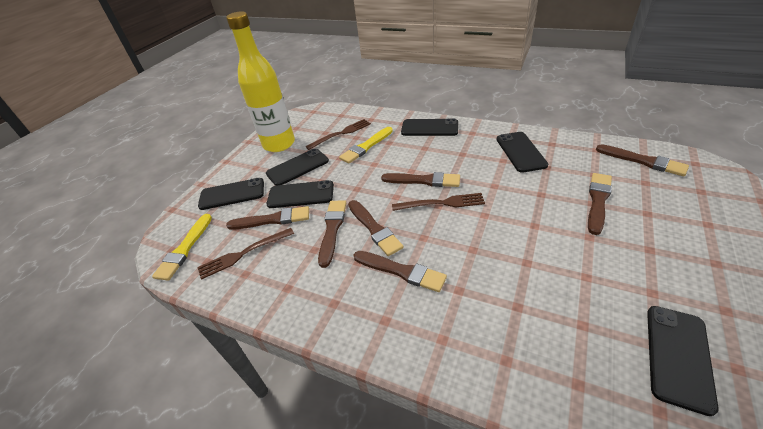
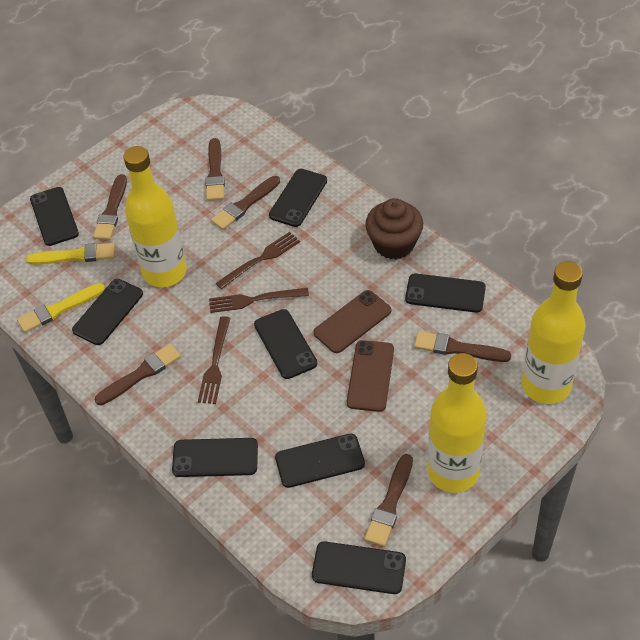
black phone: [198,178,264,210] [266,148,329,186] [266,180,334,208] [401,118,458,136] [496,132,548,173] [647,306,719,416] = 6 -> [30,187,79,246] [72,279,143,345] [172,438,258,477] [254,309,317,379] [269,169,327,227] [275,433,365,488] [312,541,406,594] [405,273,486,313] = 8
brown brush: [226,206,309,230] [318,200,346,268] [348,200,403,256] [353,251,447,292] [381,172,460,187] [588,173,612,235] [596,144,689,176] = 7 -> [93,174,127,240] [95,344,181,405] [206,138,225,201] [211,176,280,230] [365,454,413,547] [414,331,511,362] = 6
brown cupcake: none = 0 -> [365,198,423,260] = 1
brown phone: none = 0 -> [313,290,391,353] [347,340,394,412] = 2
yellow bottle: [226,11,295,152] = 1 -> [124,146,187,287] [428,353,487,493] [522,261,586,404] = 3

